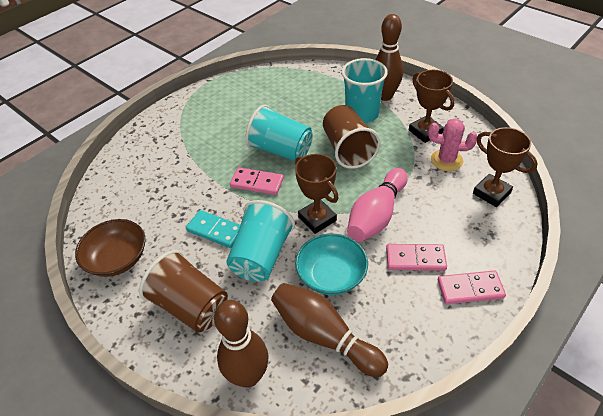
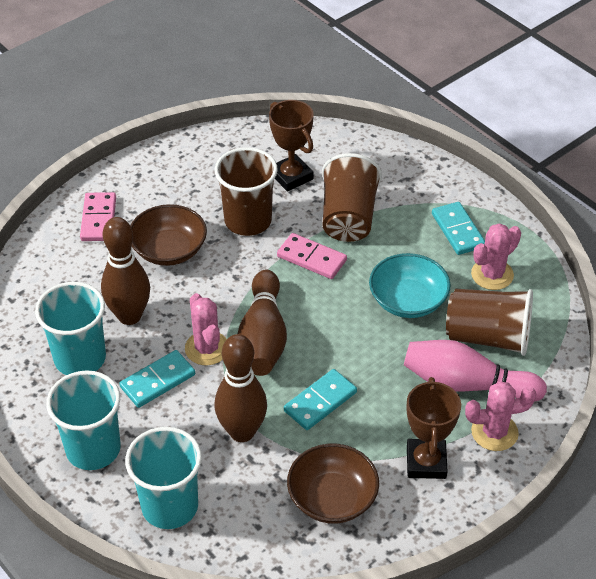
brown bowl: [75,219,146,277] = 1 -> [130,204,207,266] [287,444,379,524] = 2
brown cup: [139,250,228,333] [323,105,380,169] = 2 -> [215,147,278,236] [322,153,382,242] [446,289,533,356] = 3
brown trophy: [295,154,339,234] [409,70,454,143] [473,127,538,207] = 3 -> [269,100,314,192] [406,377,461,479] = 2
pink cactus: [428,118,478,171] = 1 -> [185,293,227,365] [465,381,536,451] [471,223,521,290] = 3
pink domino: [230,167,284,195] [386,244,447,271] [438,270,506,304] = 3 -> [80,192,116,241] [277,233,347,279] = 2
turquoise domino: [186,210,240,248] = 1 -> [119,350,195,408] [284,369,357,430] [432,202,485,255] = 3

